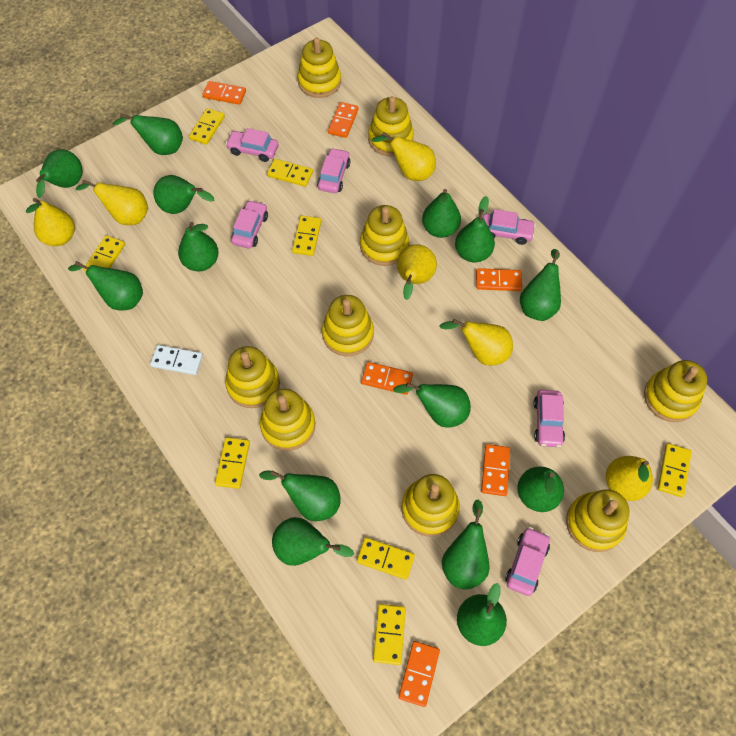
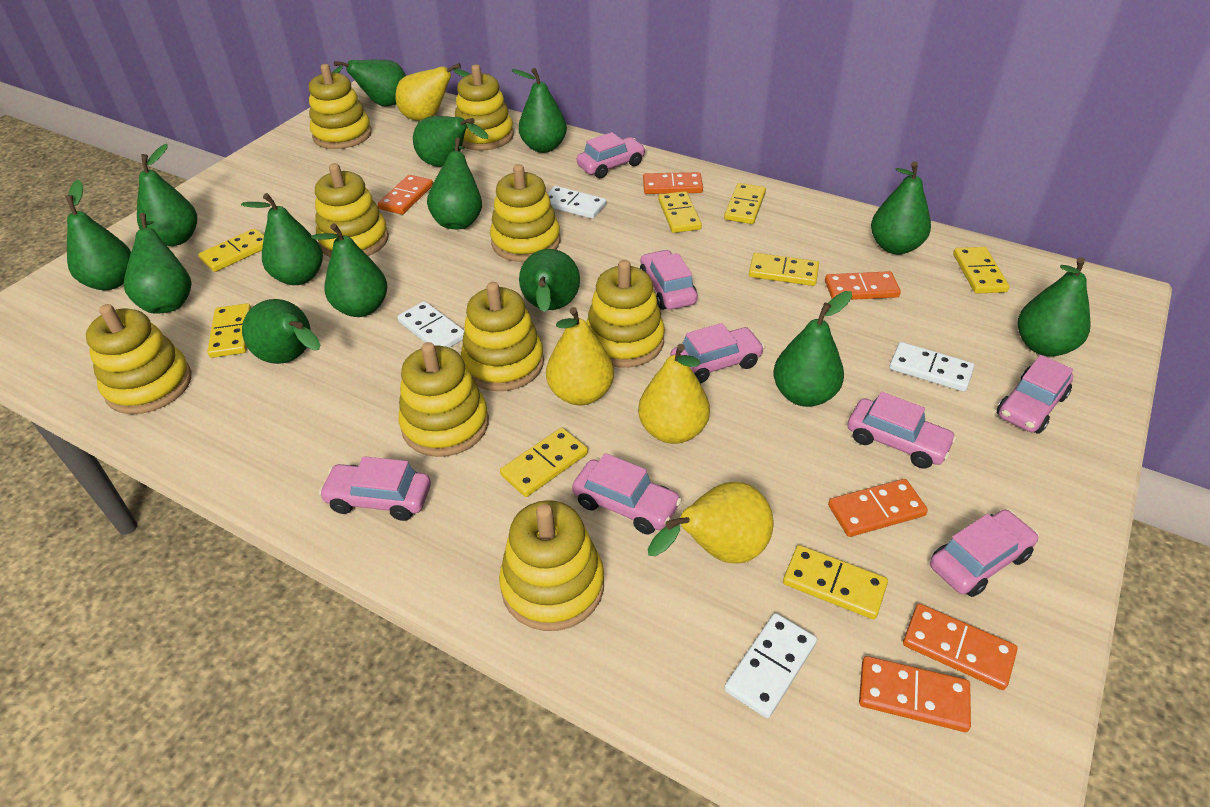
pink car: [226,128,278,162] [231,200,268,248] [317,148,350,193] [482,209,536,245] [505,527,550,596] [533,390,565,447] = 6 -> [319,456,431,521] [572,453,682,534] [577,132,646,178] [640,250,698,310] [670,323,765,384] [847,392,957,469] [930,509,1039,597] [997,355,1073,434] = 8
white domino: [150,345,203,375] = 1 -> [397,301,465,348] [548,186,606,219] [724,613,817,718] [890,342,974,392] = 4
yellow pear: [26,198,75,246] [75,180,148,225] [372,132,436,181] [397,244,437,300] [440,319,513,366] [606,456,653,501] = 6 -> [396,63,470,121] [546,307,614,405] [638,344,710,444] [648,482,773,563] = 4

